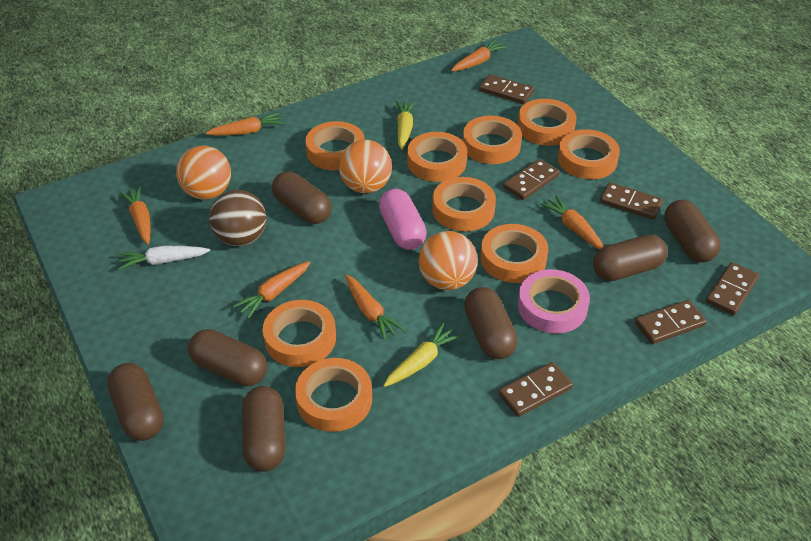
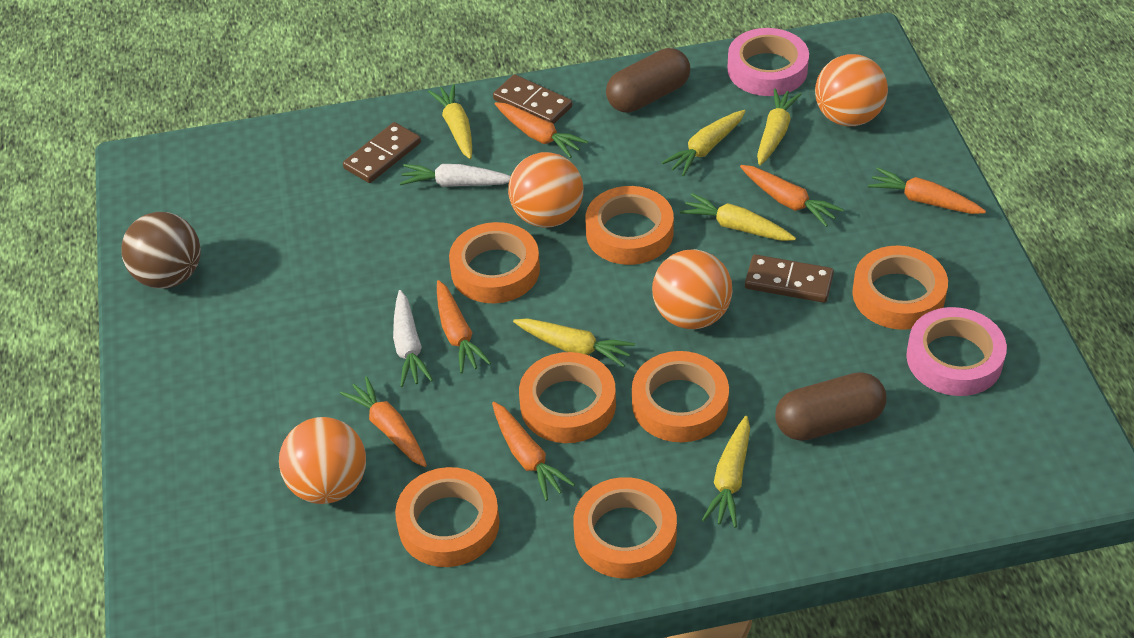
brown capsule: [107,363,163,441] [188,329,267,386] [242,386,285,472] [272,171,331,224] [464,287,518,359] [593,234,668,281] [664,200,720,262] = 7 -> [606,48,690,113] [775,372,886,441] = 2
brown domino: [479,74,534,104] [498,362,573,417] [503,159,560,200] [600,182,663,220] [635,300,707,344] [706,262,759,315] = 6 -> [343,122,421,183] [493,74,572,124] [745,254,834,303] = 3
orange ball: [176,146,231,200] [339,140,392,193] [419,231,478,290] = 3 -> [279,417,366,504] [508,152,583,228] [652,249,733,329] [815,54,888,126] = 4
orange tape: [263,300,336,367] [295,358,372,432] [305,121,365,170] [407,132,467,182] [432,177,496,231] [463,116,522,164] [481,224,548,283] [517,99,576,146] [558,129,620,179] = 9 -> [395,467,500,567] [449,222,540,303] [519,352,616,443] [573,477,677,578] [585,186,674,265] [632,351,729,442] [852,246,948,330] = 7
pink capsule: [379,189,427,250] = 1 -> none = 0
pink tape: [518,269,590,333] = 1 -> [727,28,809,96] [906,307,1007,396] = 2
white carrot: [118,246,210,270] = 1 -> [393,290,433,387] [400,164,511,187] = 2
yellow carrot: [383,323,461,387] [396,101,415,150] = 2 -> [428,84,472,159] [513,318,635,367] [661,110,746,176] [680,193,796,241] [702,416,750,527] [757,88,802,165] = 6

